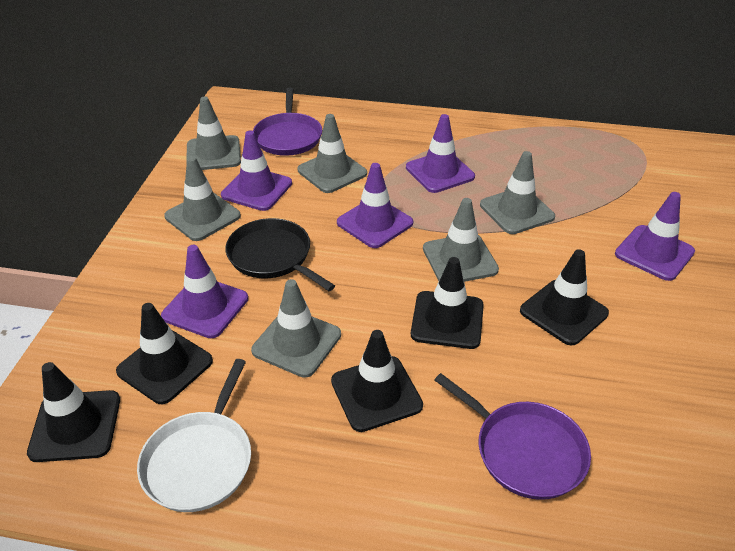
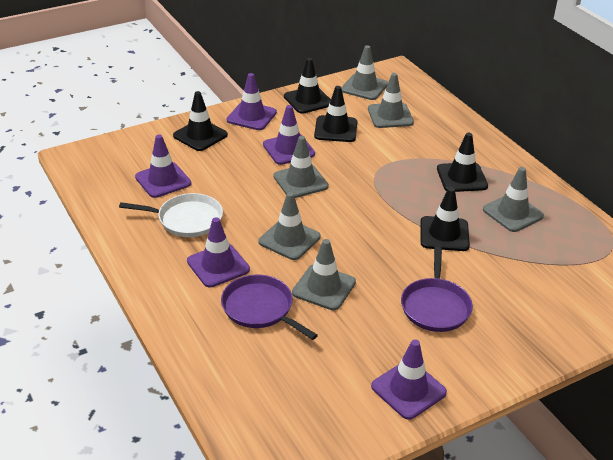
black pan: [225,218,335,291] = 1 -> none = 0

